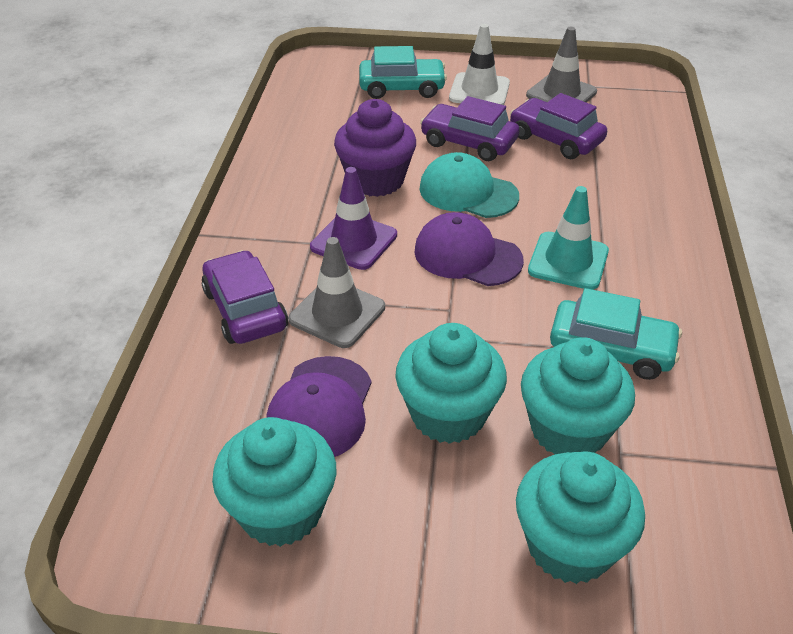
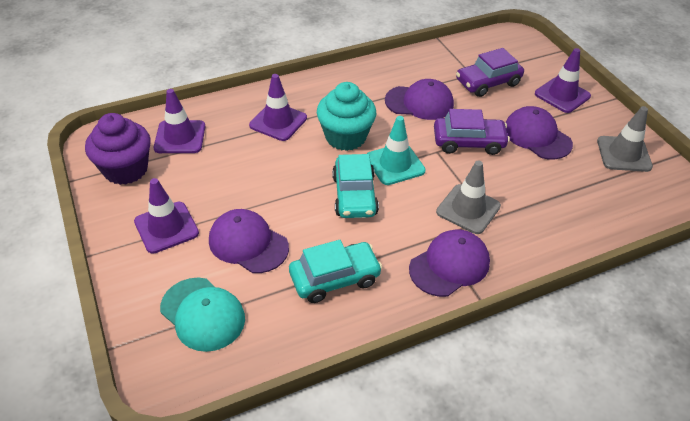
purple cap: [266,356,372,457] [414,212,524,286] = 2 -> [209,209,289,273] [385,79,454,120] [409,230,490,297] [505,106,573,160] = 4
purple car: [201,250,288,344] [420,96,519,161] [510,93,607,159] = 3 -> [434,109,510,155] [456,48,524,97] = 2
purple traffic cone: [310,167,397,270] = 1 -> [134,178,199,254] [154,89,205,153] [249,74,307,141] [535,48,591,113] = 4
turquoise cupcake: [212,417,337,547] [395,323,507,444] [516,452,645,584] [521,337,635,455] = 4 -> [317,82,376,151] = 1
white traffic cone: [449,24,510,105] = 1 -> none = 0

